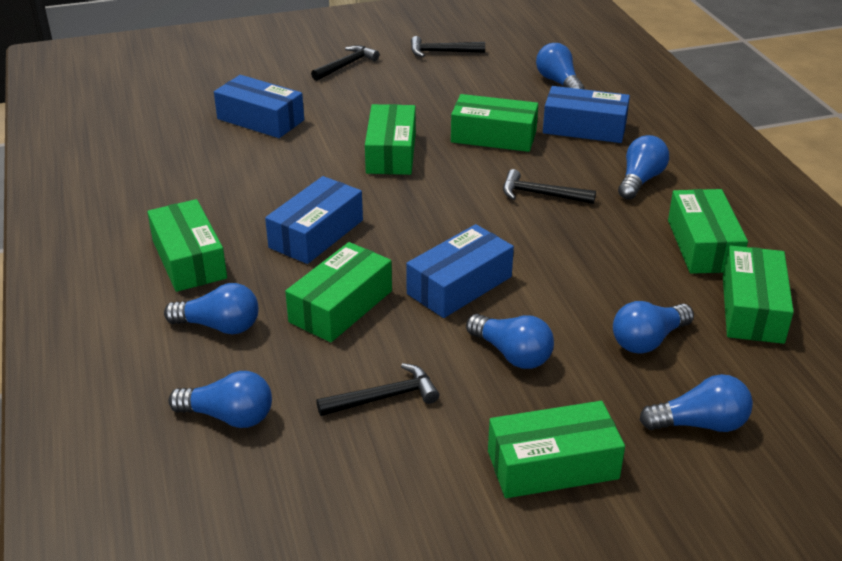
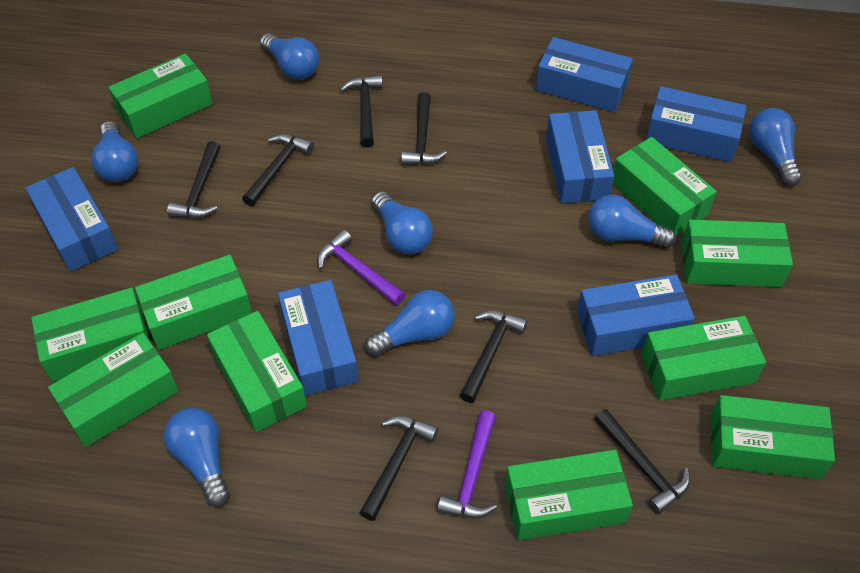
black hammer: [311,45,379,81] [316,363,439,416] [411,36,485,57] [503,169,596,204] = 4 -> [167,141,220,218] [242,134,314,207] [340,75,383,148] [360,416,438,521] [401,92,447,165] [460,311,527,403] [595,409,690,514] = 7
blue box: [214,75,304,138] [265,176,363,264] [406,224,514,318] [543,86,630,143] = 4 -> [25,167,118,272] [278,280,359,396] [536,37,633,112] [546,110,614,203] [577,275,695,356] [646,86,747,162] = 6
green box: [147,199,227,292] [285,242,392,342] [365,104,416,175] [451,94,538,152] [488,401,625,498] [668,189,748,274] [723,246,794,344] = 7 -> [31,288,151,382] [48,333,179,447] [108,54,213,139] [135,255,252,350] [207,311,307,432] [505,450,633,541] [613,137,717,236] [641,316,766,401] [681,220,793,287] [711,395,835,479] = 10
purple hammer: none = 0 -> [317,230,405,305] [437,410,497,519] = 2

